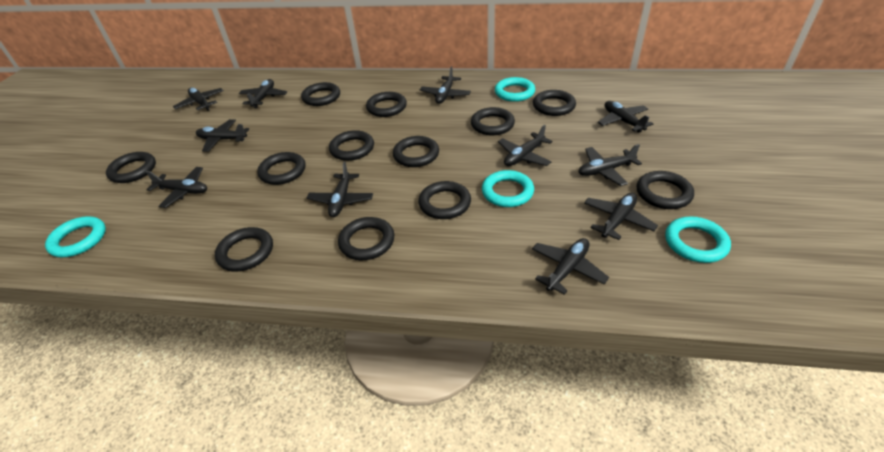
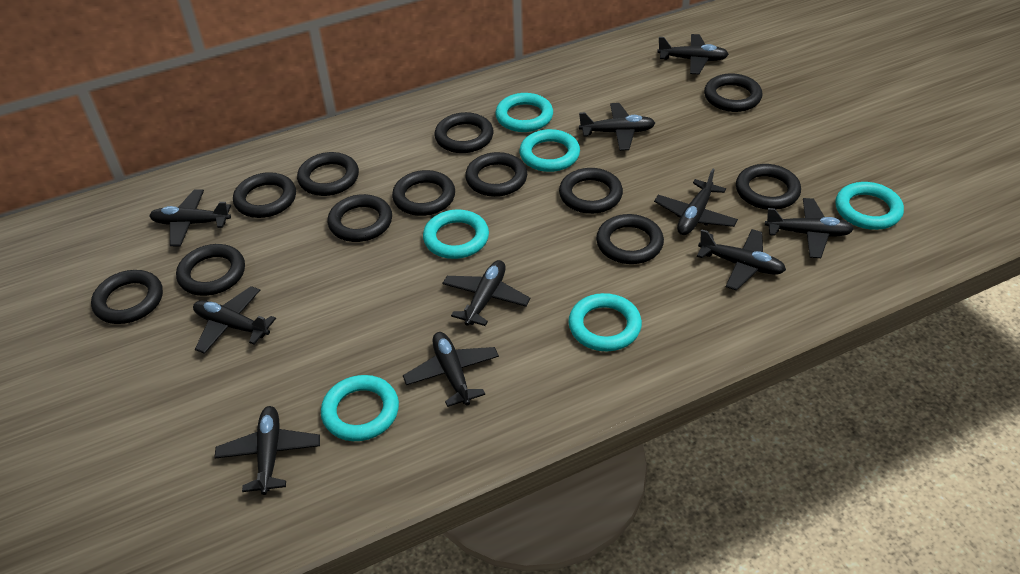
black plane: [146,167,207,208] [173,87,224,111] [196,119,249,152] [239,79,287,108] [307,162,373,217] [420,66,471,104] [498,125,553,166] [532,238,609,295] [578,144,642,186] [584,193,658,240] [598,101,653,133] = 11 -> [149,190,231,246] [193,286,276,354] [214,406,320,495] [403,332,499,407] [442,260,530,326] [579,103,655,151] [654,169,738,235] [657,34,729,74] [697,229,786,291] [765,198,854,258] = 10
turquoise ring: [45,216,106,257] [482,170,534,207] [495,77,535,102] [665,216,731,263] = 4 -> [321,375,399,441] [423,209,489,259] [495,93,553,132] [519,129,580,172] [569,293,642,351] [835,182,904,230] = 6

